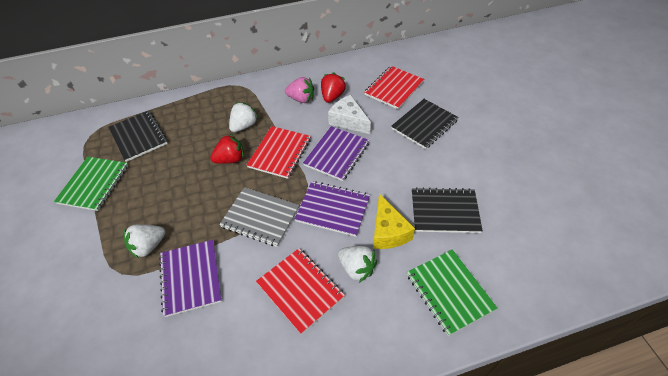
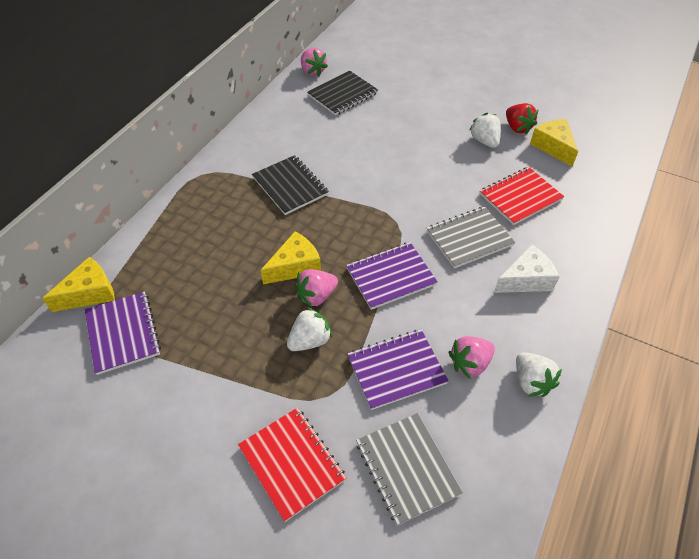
black notebook: [108,110,168,162] [391,99,459,149] [412,187,483,233] = 3 -> [252,155,329,215] [307,70,378,116] = 2
green notebook: [54,157,128,211] [407,249,497,336] = 2 -> none = 0
grey notebook: [219,187,299,247] = 1 -> [356,413,463,526] [427,207,515,268] = 2
pink strawberry: [285,77,314,103] = 1 -> [295,269,338,307] [301,48,328,76] [449,336,495,379] = 3
red notebook: [247,126,311,179] [256,248,345,334] [364,66,424,109] = 3 -> [238,407,346,522] [480,167,564,225] = 2
red strawberry: [210,134,244,164] [321,73,346,103] = 2 -> [506,103,538,134] = 1
yellow cheese: [373,193,415,249] = 1 -> [42,257,115,312] [261,231,321,284] [530,119,578,167] = 3

